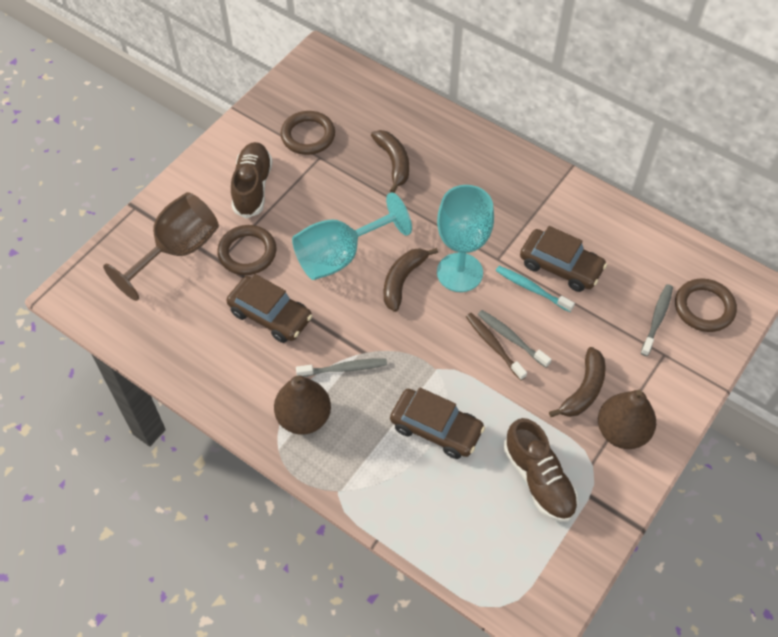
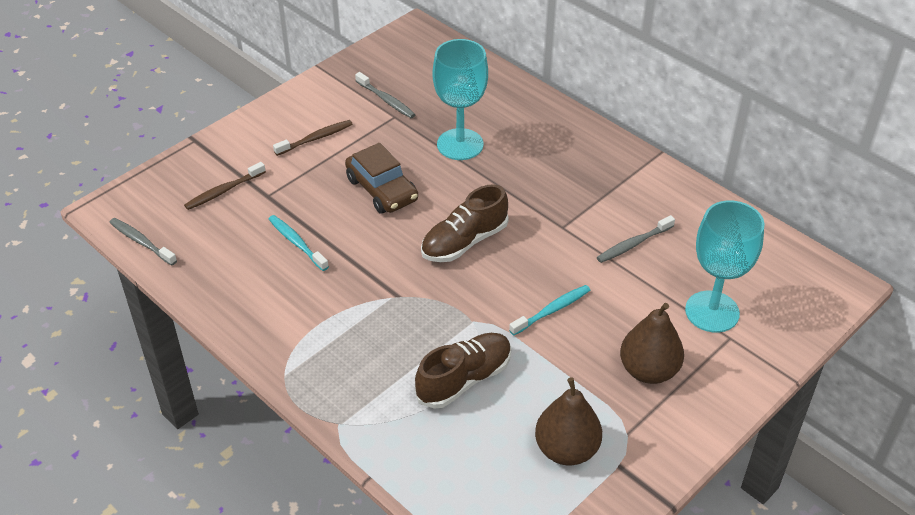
brown banana: [371,130,409,193] [384,248,438,312] [549,347,605,417] = 3 -> none = 0
brown car: [226,274,312,343] [390,388,485,459] [520,226,607,292] = 3 -> [345,143,418,214] = 1
brown goblet: [103,192,219,301] = 1 -> none = 0
brown ring: [217,225,277,275] [280,111,335,155] [675,278,737,332] = 3 -> none = 0
brown toothbrush: [466,313,527,381] = 1 -> [184,162,266,210] [273,120,353,156] = 2
turquoise toothbrush: [496,266,575,312] = 1 -> [269,215,329,271] [509,285,590,335] = 2

